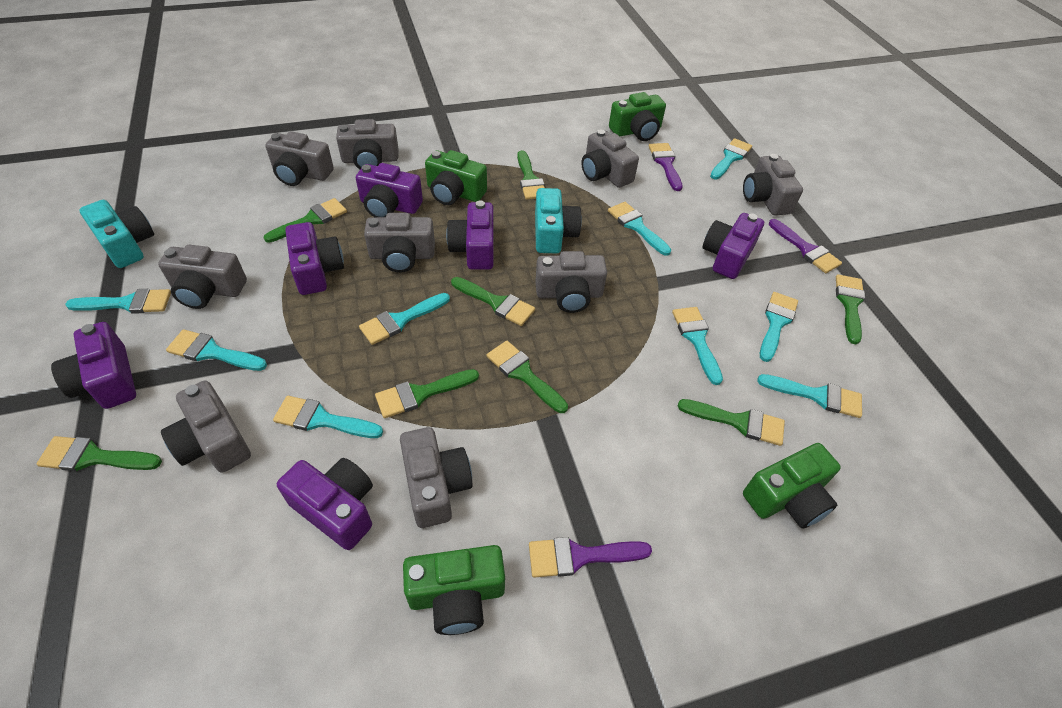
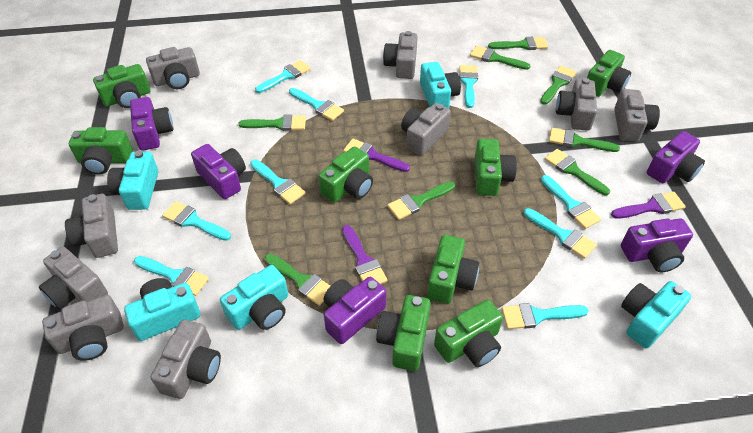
green camera: [403,545,505,635] [425,150,487,205] [609,92,666,141] [743,443,841,529] = 4 -> [69,127,133,175] [93,64,151,108] [319,146,373,203] [376,295,431,371] [427,235,479,304] [434,300,503,367] [474,139,517,196] [587,50,631,97] = 8
purple camera: [51,322,136,409] [277,458,373,550] [285,222,344,295] [356,163,423,217] [446,200,494,270] [703,213,764,279] = 6 -> [130,97,173,151] [191,144,246,199] [324,277,386,344] [621,218,693,273] [647,131,705,183] = 5
turquoise camera: [79,200,154,268] [535,188,582,253] = 2 -> [107,150,158,210] [124,278,200,341] [220,265,288,330] [420,62,461,108] [621,281,691,348] = 5

